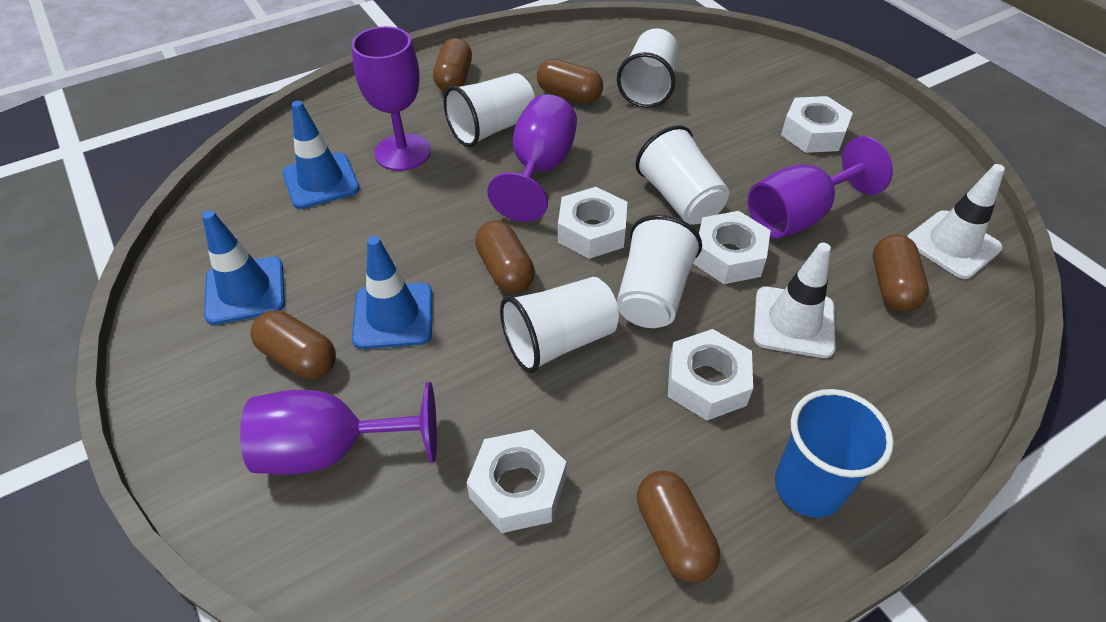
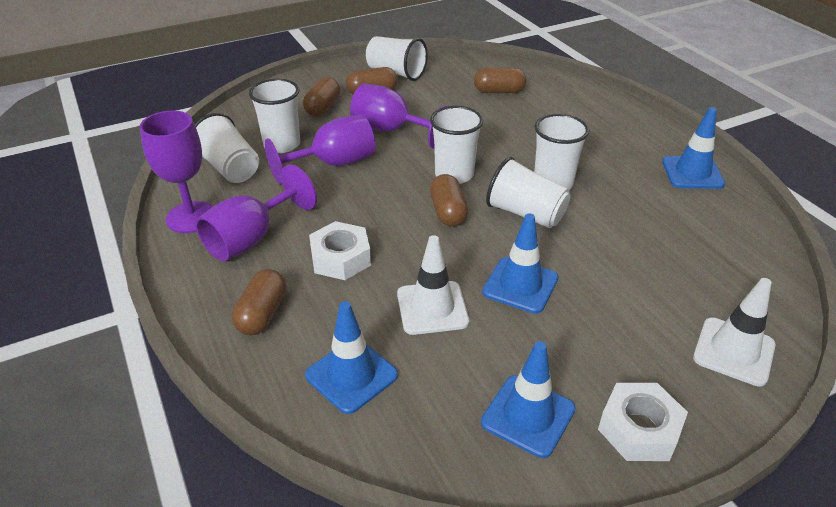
blue cup: [775,389,894,518] = 1 -> none = 0
blue traffic cone: [202,210,285,325] [283,101,360,209] [352,236,432,349] = 3 -> [305,301,398,414] [481,341,576,458] [482,213,559,314] [662,107,725,189] = 4
brown capsule: [251,310,336,379] [433,38,472,91] [475,220,535,293] [537,59,603,103] [637,470,720,582] [873,235,929,312] = 6 -> [232,269,287,335] [303,77,340,117] [346,67,398,95] [430,174,468,227] [474,68,526,93] = 5
white cup: [444,73,535,148] [500,277,619,373] [617,28,679,108] [617,215,702,328] [635,125,729,225] = 5 -> [194,113,259,183] [249,79,300,153] [366,36,428,81] [430,106,483,184] [486,157,571,228] [534,114,590,190] = 6
white nut: [466,429,566,533] [558,187,627,259] [668,329,753,421] [693,211,771,284] [781,96,853,153] = 5 -> [309,221,371,280] [598,383,688,461] = 2

